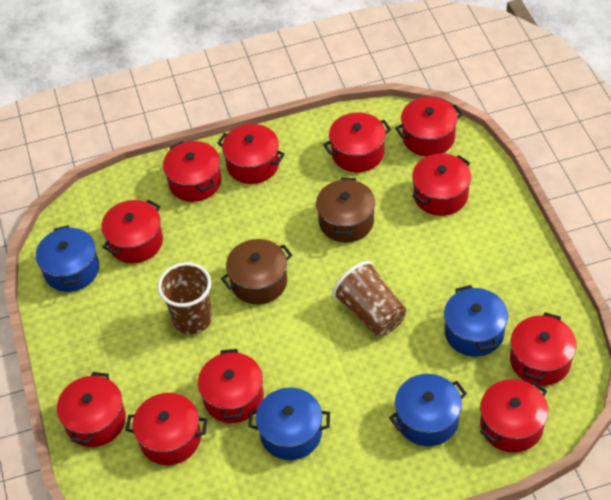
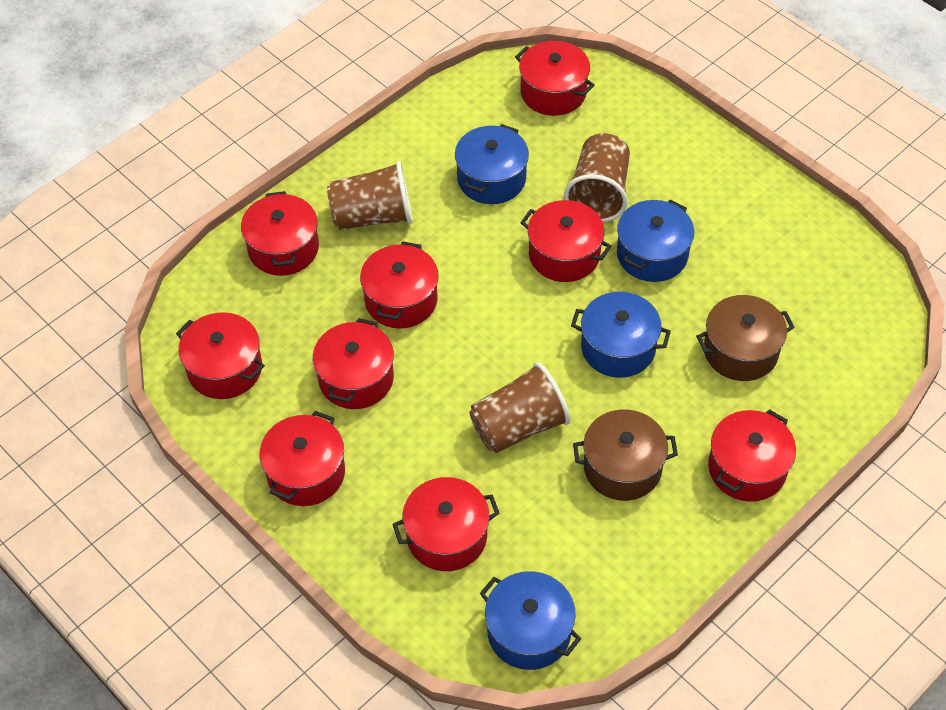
brown cup: [158,262,212,334] [332,261,406,336] = 2 -> [327,161,412,230] [469,362,571,453] [564,133,630,222] = 3
red pot: [57,372,126,447] [101,200,163,263] [125,393,207,465] [163,141,221,202] [198,349,264,423] [217,124,285,184] [323,112,391,172] [395,97,463,156] [412,154,471,216] [480,379,548,453] [510,312,577,386] = 11 -> [176,312,265,399] [241,191,319,276] [259,411,345,506] [313,318,394,409] [360,241,439,328] [392,477,500,571] [515,41,595,116] [520,200,612,282] [708,409,796,502] = 9

